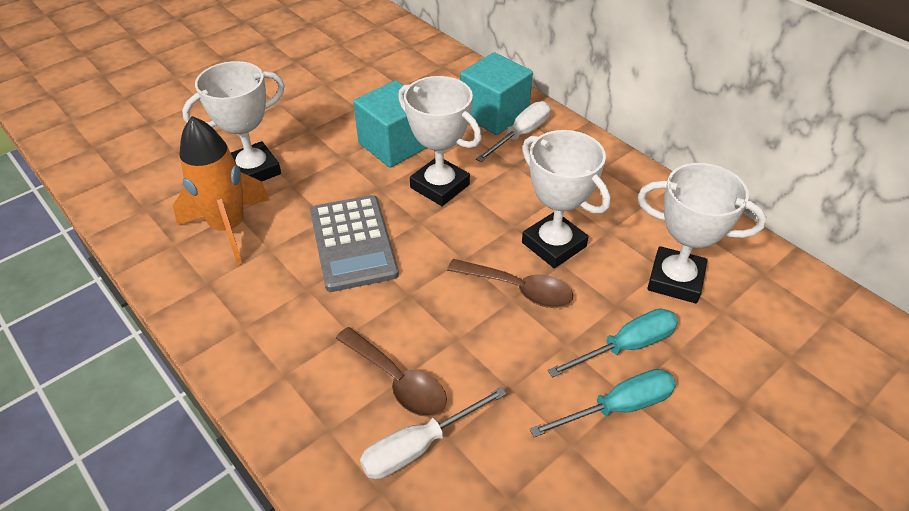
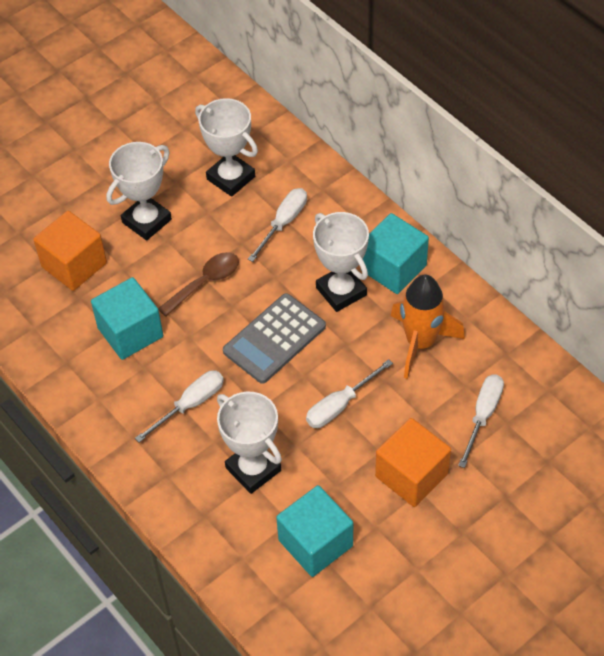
brown spoon: [336,327,447,417] [447,259,573,308] = 2 -> [158,252,239,317] = 1
orange cube: none = 0 -> [33,211,107,291] [375,418,451,507] = 2
turquoise cube: [353,80,426,168] [460,52,533,135] = 2 -> [91,277,163,360] [276,485,353,577] [361,213,429,294] = 3
turquoise screwdriver: [529,369,676,437] [548,308,678,378] = 2 -> none = 0
white screwdriver: [360,387,507,479] [476,101,550,162] = 2 -> [135,370,224,442] [248,188,307,262] [306,359,393,428] [458,375,504,468] = 4

